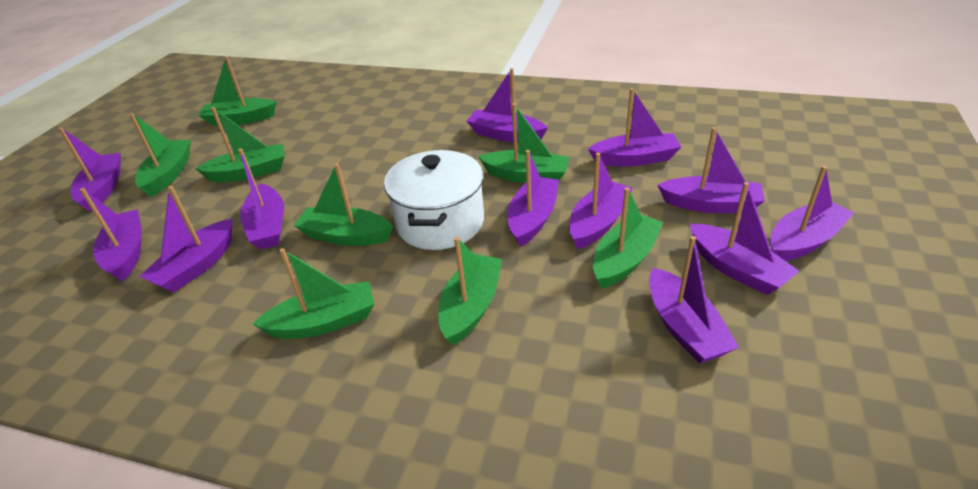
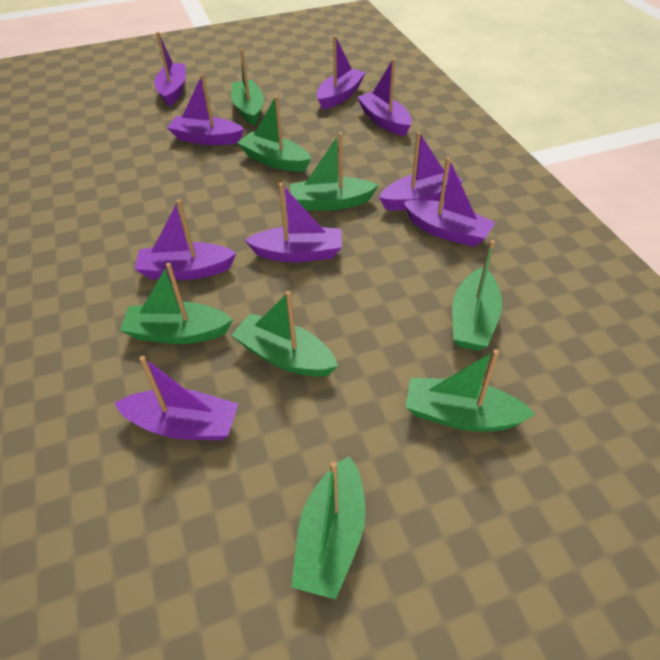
purple boat: [58,127,121,212] [80,188,142,282] [139,186,232,292] [238,148,284,249] [466,68,548,143] [508,150,559,247] [569,153,633,249] [588,88,681,167] [649,236,739,364] [657,127,765,213] [690,182,799,295] [770,165,854,261] = 12 -> [114,356,238,440] [135,199,236,280] [154,32,186,106] [167,74,244,145] [245,183,342,262] [316,35,366,110] [357,59,412,136] [379,131,463,211] [403,157,495,247] = 9
white pot: [384,150,484,250] = 1 -> none = 0

